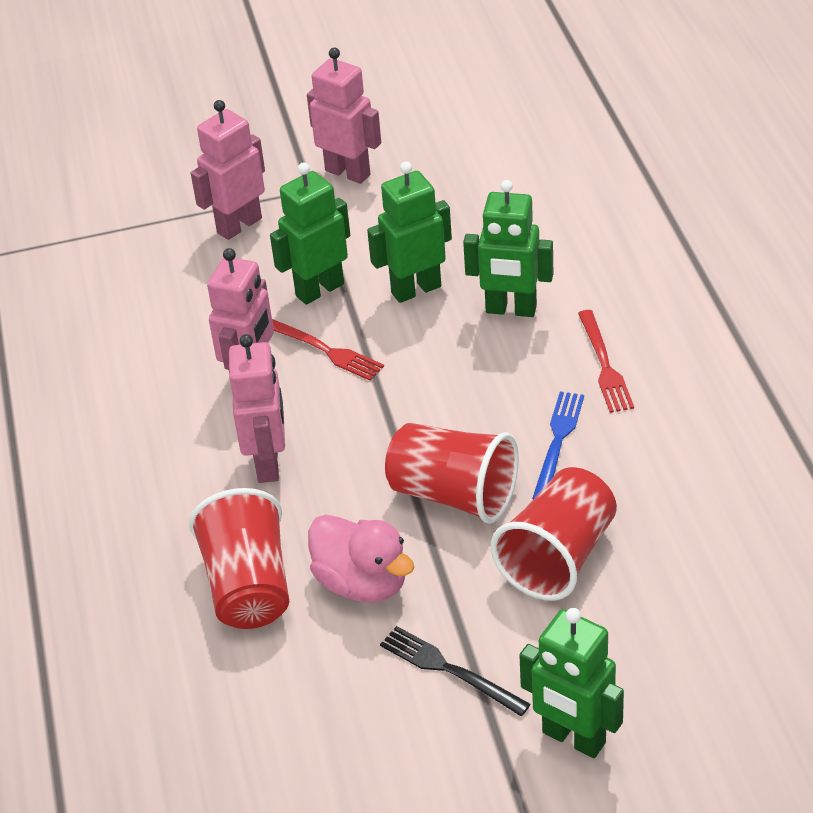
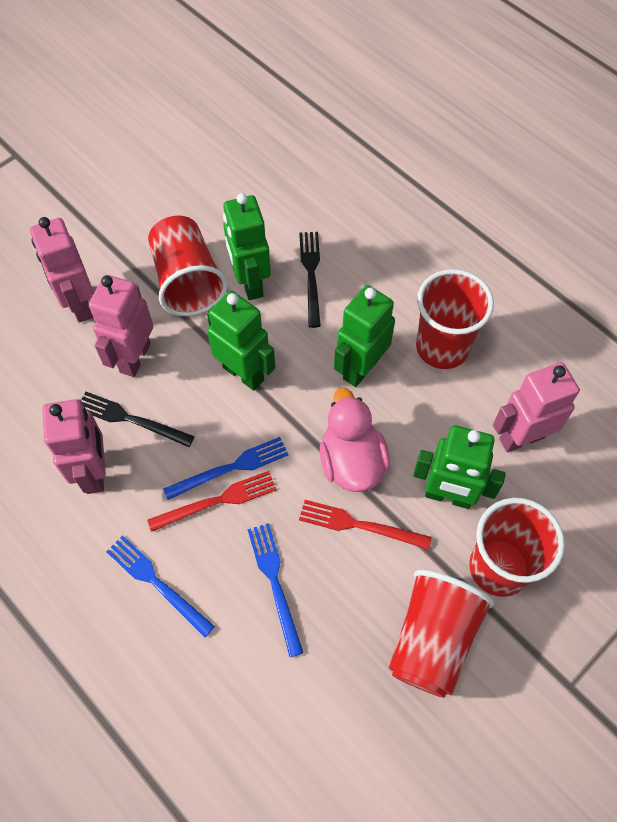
black fork: [380,626,531,716] = 1 -> [82,392,195,447] [299,232,321,328] = 2
blue fork: [532,391,584,499] = 1 -> [106,535,215,637] [163,437,288,500] [247,523,303,657] = 3
red cup: [189,488,289,629] [385,423,519,524] [491,467,617,601] = 3 -> [148,216,228,316] [389,570,494,698] [416,269,494,369] [469,498,565,597] = 4

